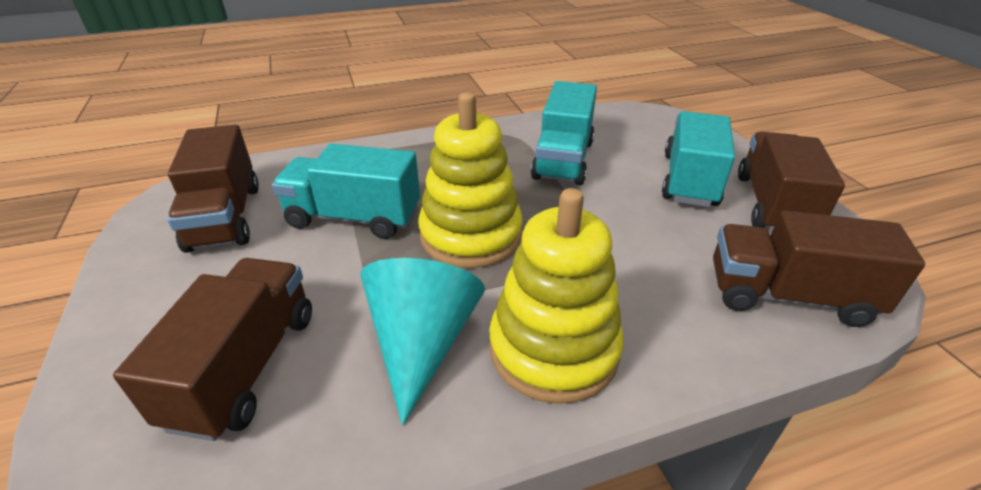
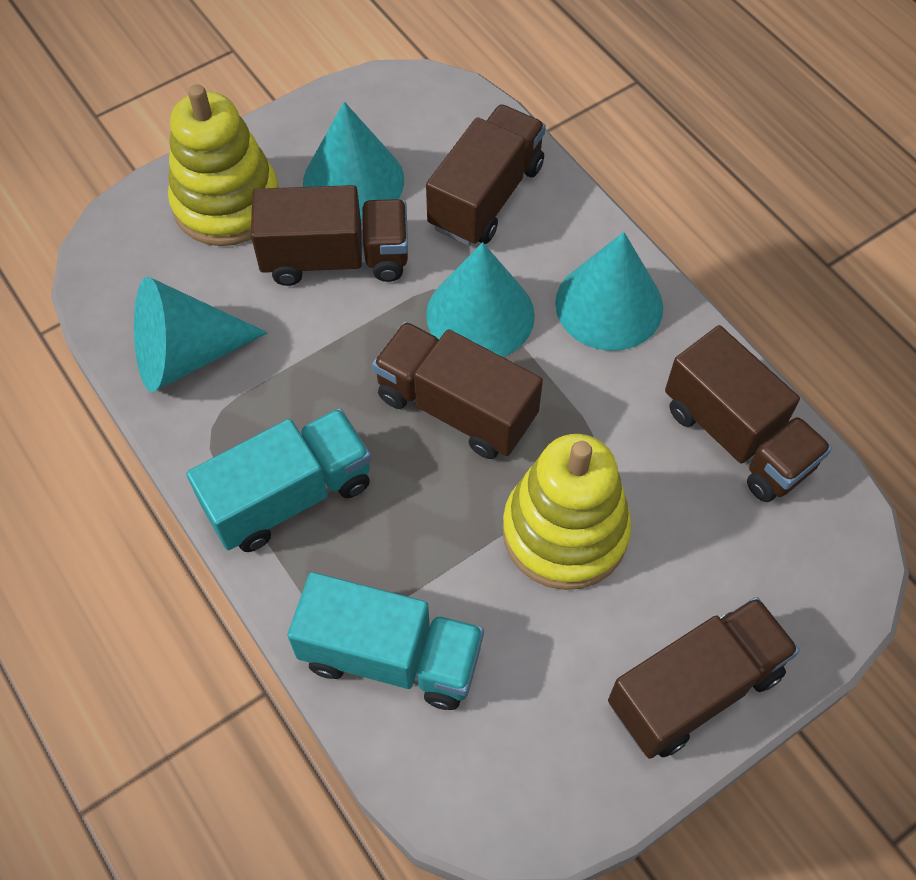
brown truck: [113,258,312,441] [167,125,259,253] [713,210,925,327] [738,132,845,233] = 4 -> [251,185,408,286] [372,322,543,459] [426,104,546,246] [608,597,800,759] [665,325,832,502] = 5
turquoise cone: [360,258,485,425] = 1 -> [134,277,268,392] [303,102,404,221] [426,242,535,357] [555,232,663,351] = 4
turquoise truck: [272,144,420,239] [531,81,597,185] [662,111,735,207] = 3 -> [187,408,371,552] [288,572,484,710] = 2

